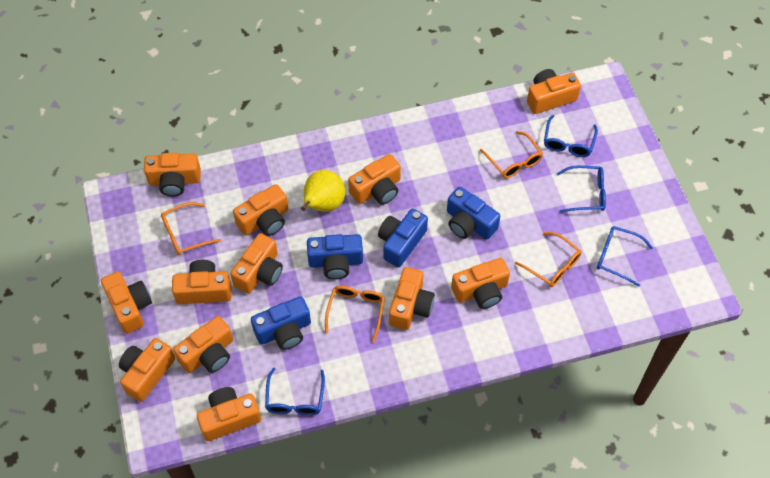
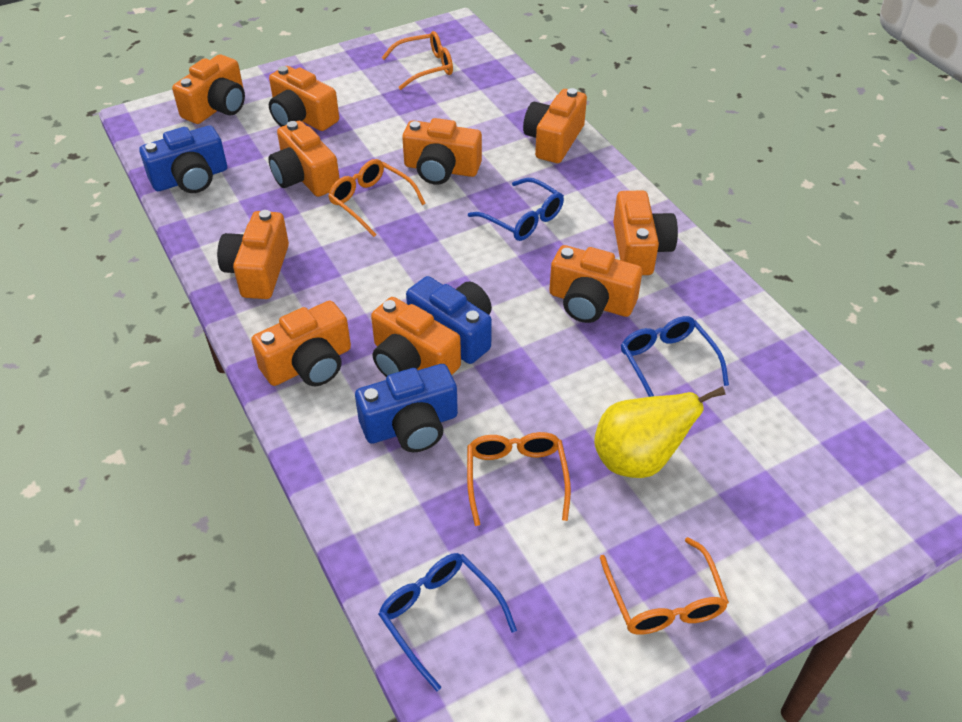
blue camera: [251,296,311,350] [307,234,363,279] [378,208,428,267] [447,187,500,240] = 4 -> [139,126,227,193] [355,364,458,452] [406,276,492,364] = 3
blue glasses: [265,368,325,415] [544,115,598,157] [557,165,606,213] [597,226,653,287] = 4 -> [378,553,517,691] [468,178,564,241] [621,316,729,397] = 3
orange camera: [101,272,152,334] [119,338,175,402] [144,153,201,197] [172,260,231,304] [173,316,233,373] [197,387,261,441] [230,233,283,294] [233,184,288,236] [348,154,401,205] [389,267,435,330] [451,258,510,309] [527,69,581,114] = 12 -> [172,54,245,124] [217,210,289,299] [251,301,351,386] [268,121,340,197] [269,66,339,131] [371,297,461,377] [402,118,482,185] [523,88,587,163] [549,245,642,323] [613,190,678,275] = 10

